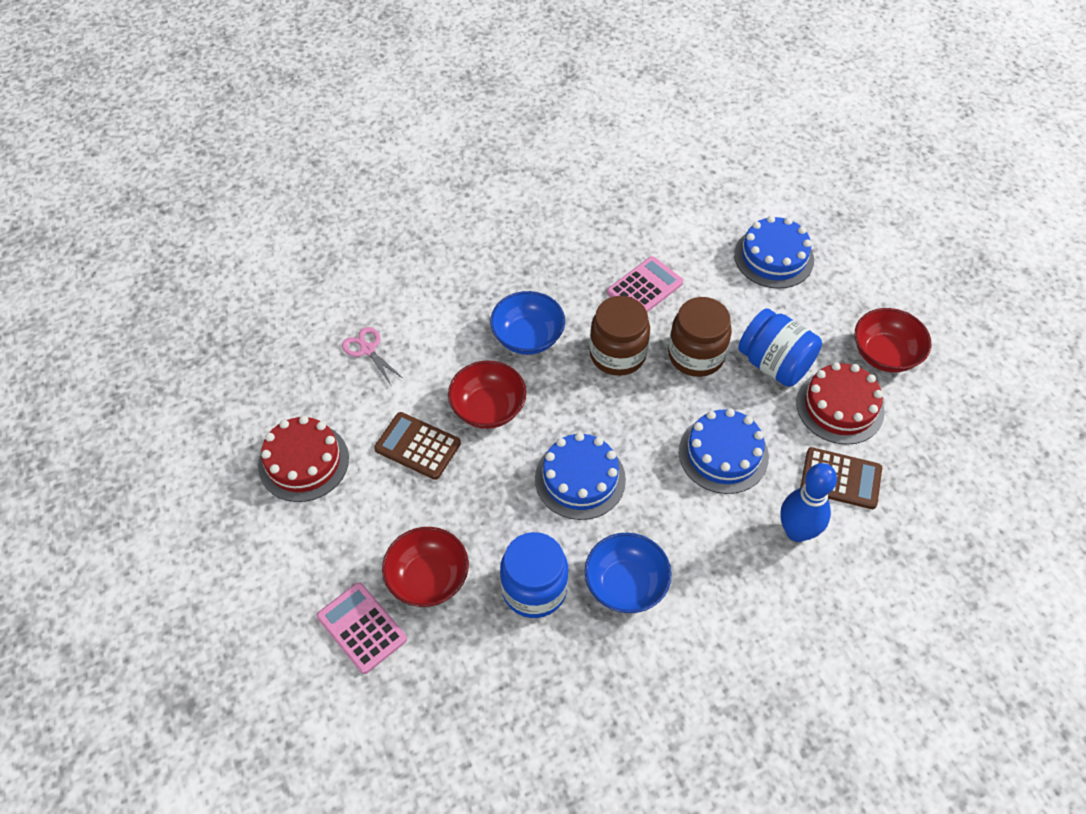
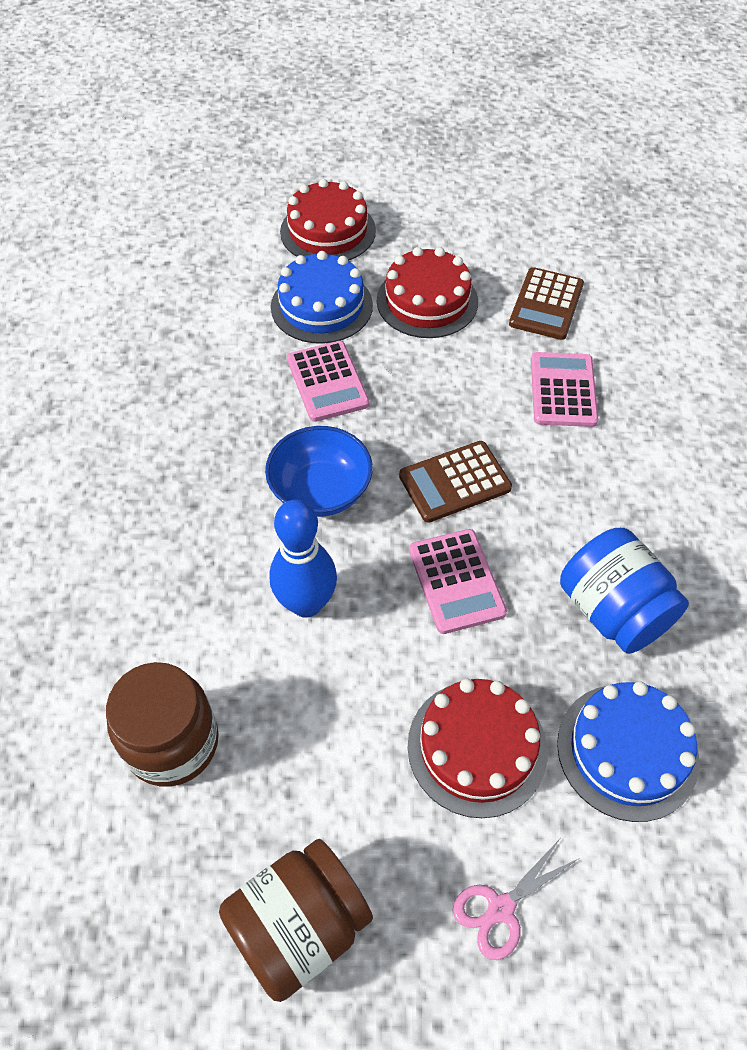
blue bowl: [490,291,565,355] [585,532,672,613] = 2 -> [265,426,373,517] = 1
blue cake: [535,432,626,520] [679,408,769,494] [734,216,814,289] = 3 -> [271,251,373,344] [557,681,699,822] = 2
blue jar: [500,532,568,618] [738,308,822,387] = 2 -> [560,528,689,654] = 1
pink calculator: [317,582,407,674] [607,256,683,312] = 2 -> [287,341,369,422] [409,529,507,634] [531,352,598,427] = 3
red bowl: [382,527,469,607] [448,361,527,429] [855,308,931,372] = 3 -> none = 0
red cake: [258,416,349,502] [796,362,885,445] = 2 -> [280,179,376,261] [377,247,478,338] [408,679,548,818] = 3

